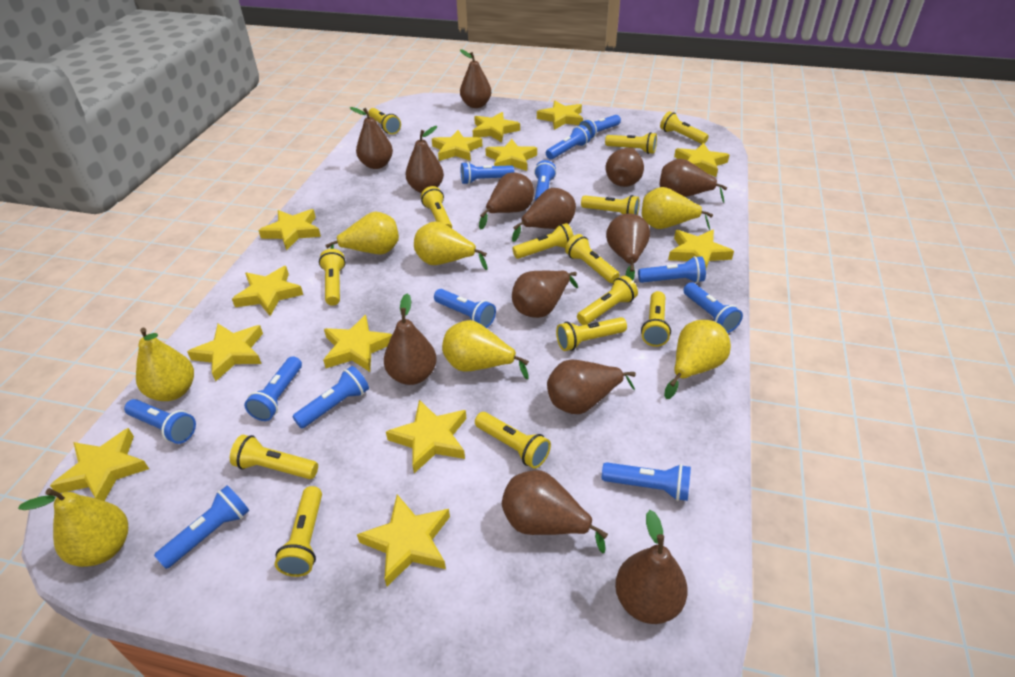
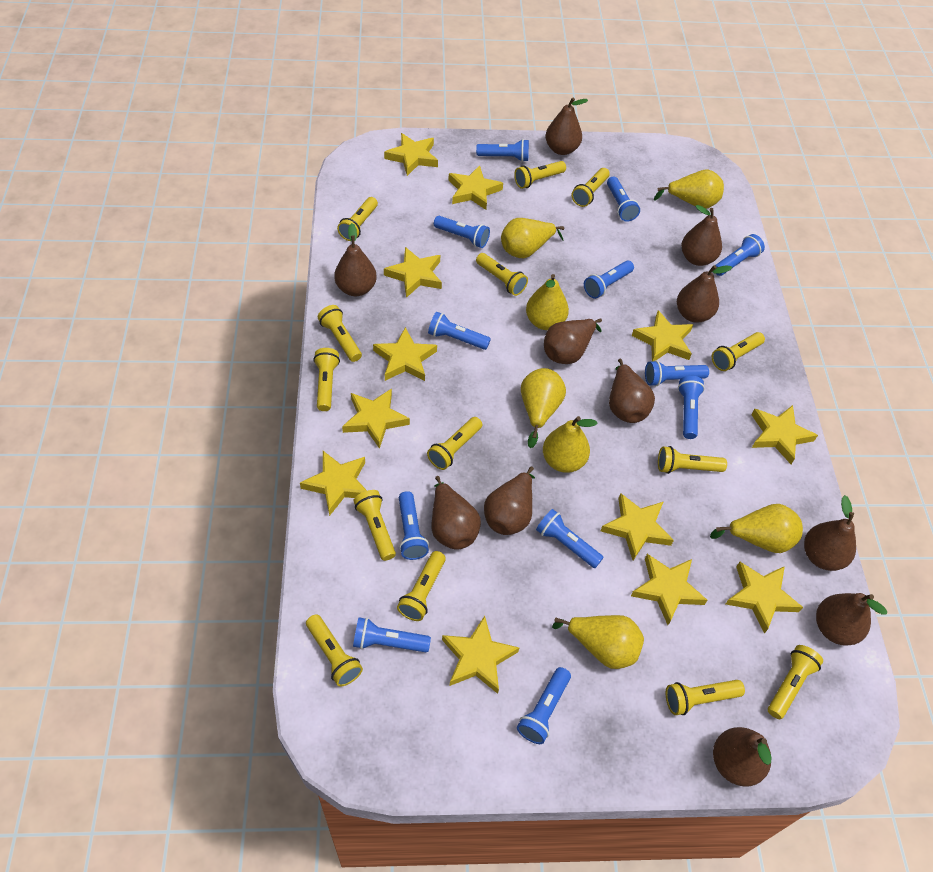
brown pear: [350,107,393,169] [384,293,437,385] [405,126,444,193] [460,49,491,108] [479,172,534,230] [502,470,608,553] [512,188,576,242] [512,270,578,318] [547,360,636,414] [606,147,644,187] [606,213,650,280] [615,510,688,624] [659,159,727,203] = 13 -> [334,223,377,296] [431,476,481,550] [484,466,535,535] [544,318,602,364] [545,97,588,155] [609,359,655,423] [677,265,732,323] [681,205,722,266] [713,727,772,787] [804,495,856,571] [816,593,887,646] = 11
yellow star: [50,428,149,501] [187,324,263,381] [232,266,303,316] [258,209,321,251] [323,315,393,372] [357,494,450,586] [386,400,466,473] [432,130,482,161] [473,112,520,142] [485,139,537,171] [537,101,583,130] [668,230,734,269] [674,143,729,177] = 13 -> [300,451,367,516] [342,388,410,449] [373,327,437,381] [384,133,438,176] [384,247,442,298] [442,616,519,694] [448,165,503,210] [601,493,674,561] [631,554,707,625] [632,310,693,361] [726,562,803,634] [751,405,818,464] = 12

